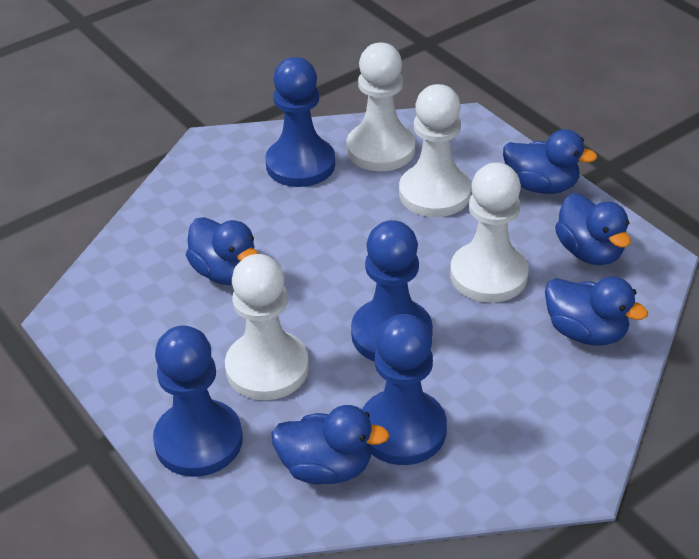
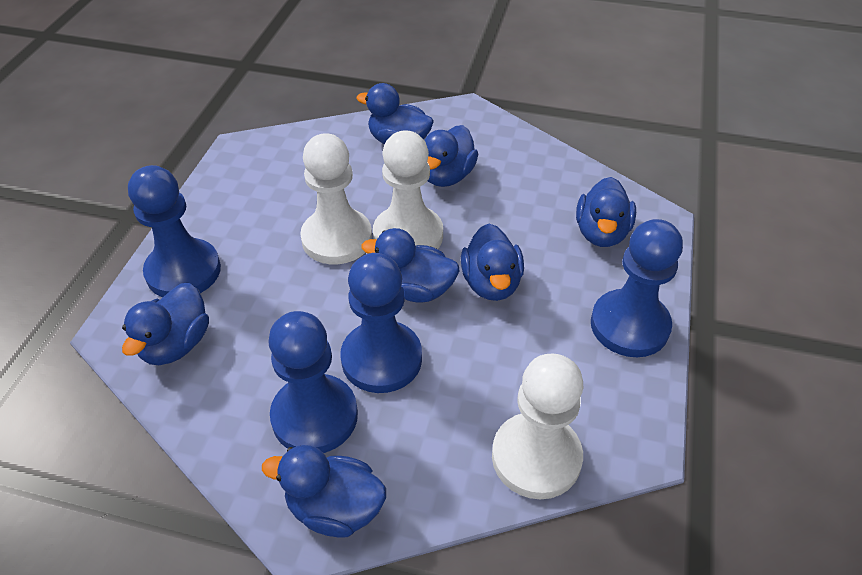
blue duck: [186,217,258,285] [271,405,389,484] [503,129,597,194] [545,277,648,346] [555,193,631,266] = 5 -> [122,283,209,365] [262,445,386,538] [356,83,434,145] [361,228,459,303] [424,125,478,187] [461,224,524,301] [576,177,636,247] = 7
white pawn: [225,254,309,400] [347,43,415,171] [399,84,471,217] [450,163,529,303] = 4 -> [300,133,372,264] [373,130,443,249] [492,354,583,499] = 3

